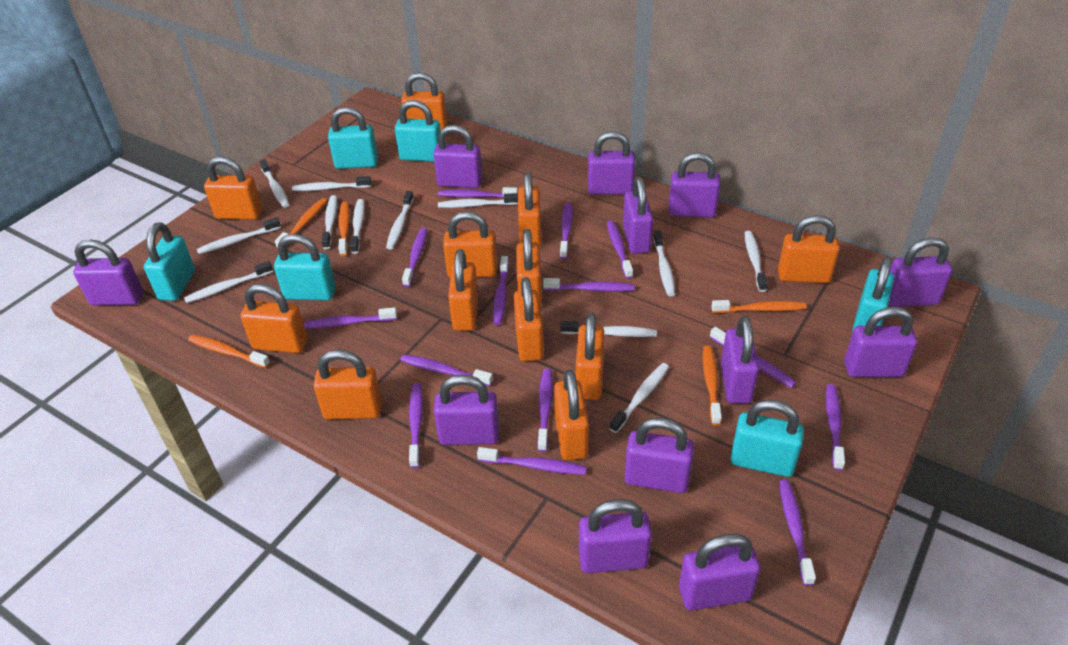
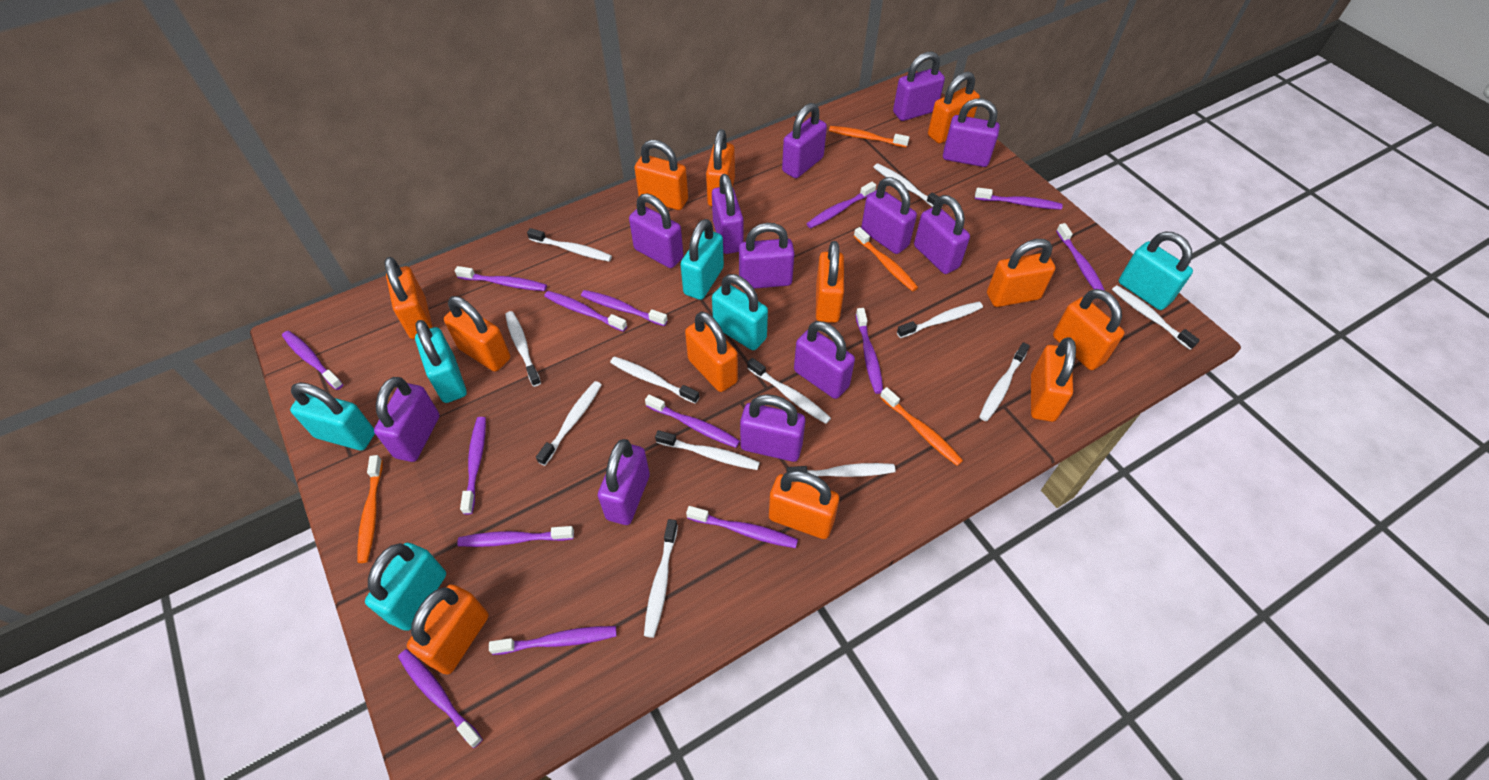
orange toothbrush: [188,335,270,368] [275,198,327,249] [339,202,350,256] [703,346,722,426] [711,300,806,313] = 5 -> [357,455,383,563] [829,126,910,148] [854,227,918,292] [880,387,963,466] = 4

